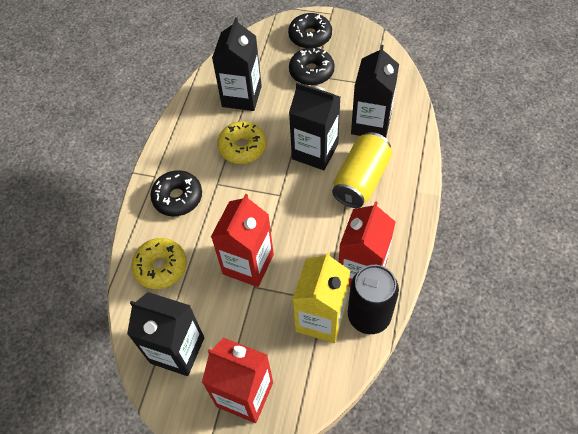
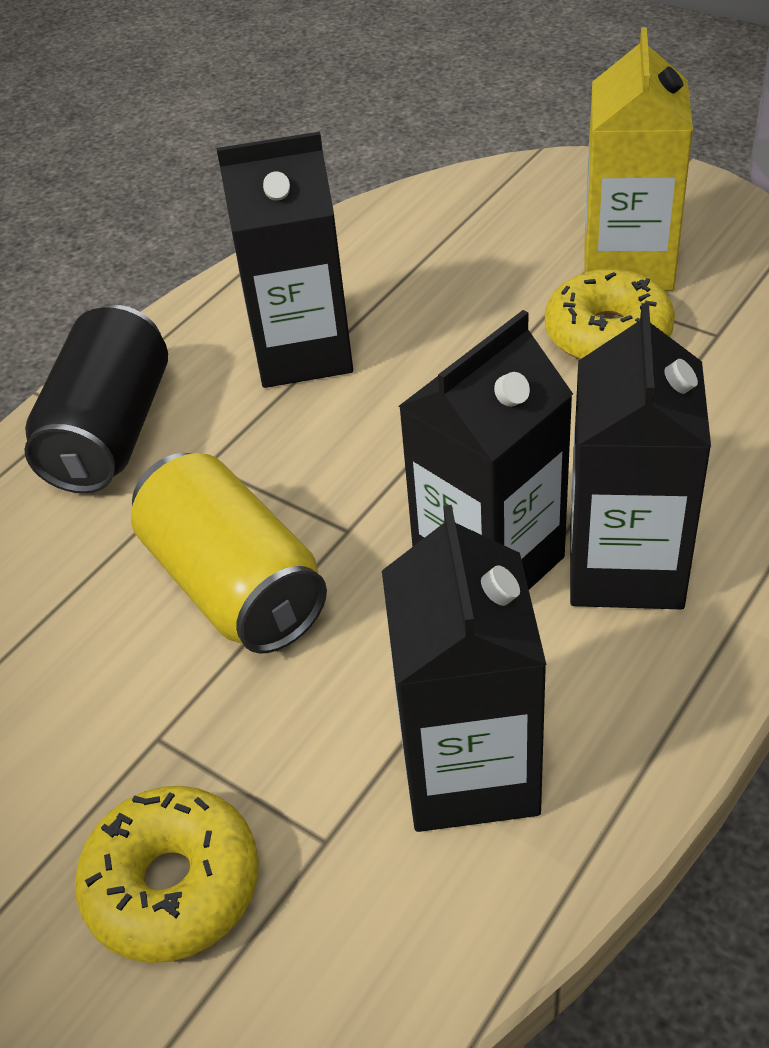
black donut: [150,170,202,216] [288,13,332,48] [289,48,335,85] = 3 -> none = 0
red carton: [202,337,273,423] [211,194,274,287] [339,201,396,287] = 3 -> none = 0

